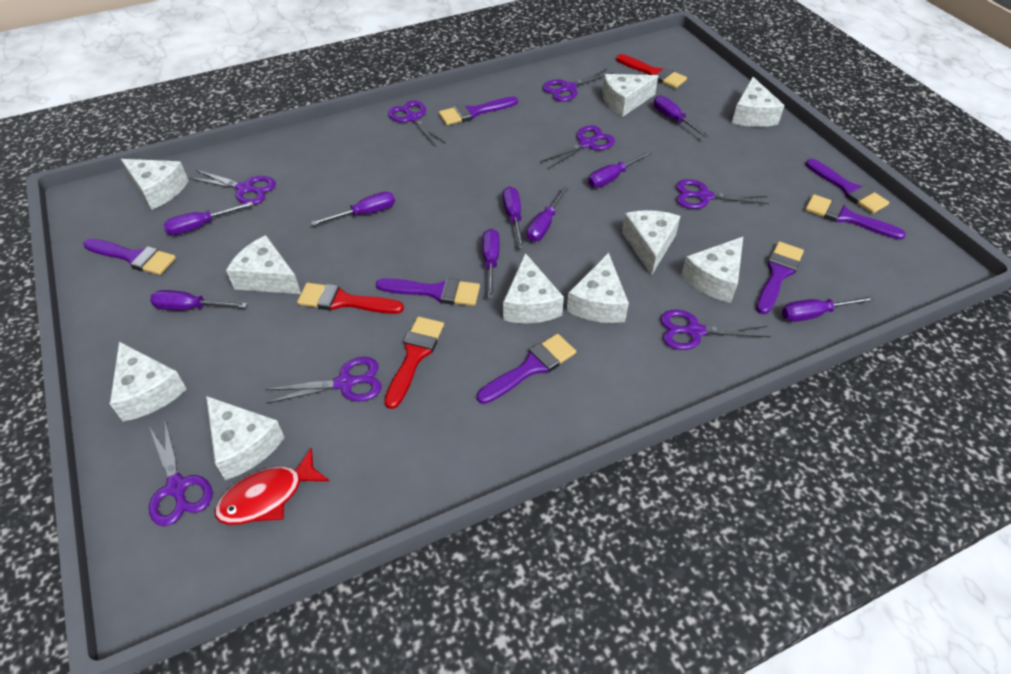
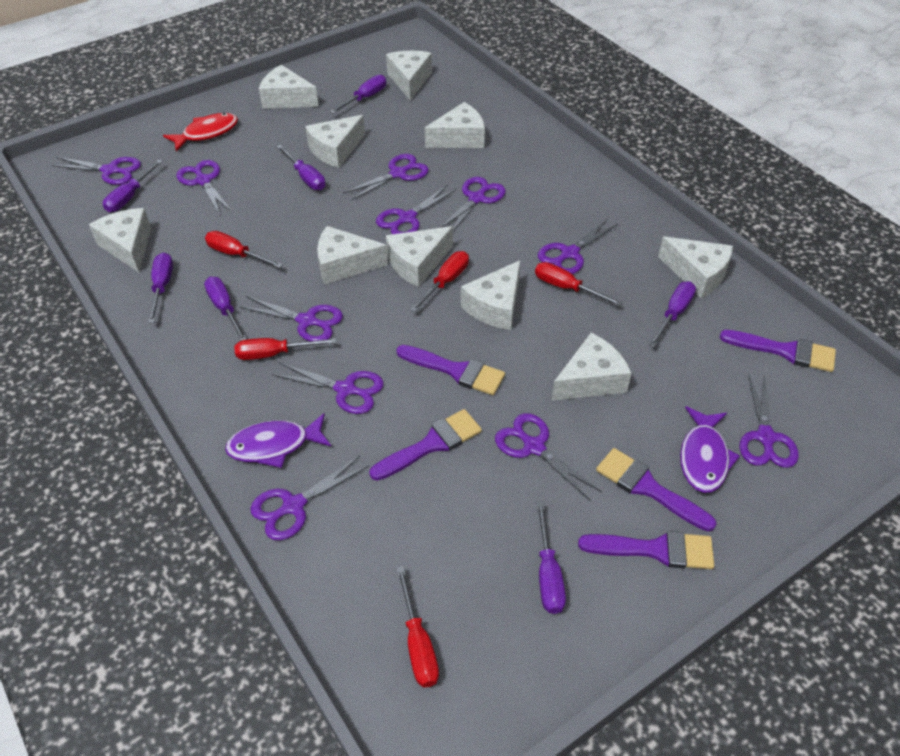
purple brush: [84,239,176,275] [376,278,480,306] [439,96,518,125] [477,334,576,404] [756,241,804,314] [805,194,906,240] [806,159,889,214] = 7 -> [369,409,482,481] [396,345,505,395] [578,531,714,569] [596,448,716,531] [720,330,836,372] = 5
purple fish: none = 0 -> [225,413,331,468] [680,406,740,493] = 2
purple scissors: [149,420,213,526] [189,170,276,205] [265,357,382,404] [388,100,446,146] [540,125,615,169] [542,69,613,102] [660,310,771,350] [676,179,769,209] = 8 -> [51,157,141,185] [176,160,232,215] [240,296,343,341] [250,456,369,540] [272,363,384,414] [343,154,429,200] [376,184,457,234] [440,177,506,231] [495,413,602,501] [538,219,619,274] [739,374,799,468] = 11
purple screwdriver: [150,290,248,310] [164,202,253,235] [311,192,395,225] [482,229,500,298] [503,186,525,248] [527,186,569,242] [588,151,653,188] [654,95,709,138] [782,296,875,322] = 9 -> [103,160,163,212] [148,252,173,323] [204,277,247,341] [276,145,325,190] [330,75,386,114] [536,502,566,614] [649,281,696,347] = 7
red brush: [297,283,404,314] [384,316,444,409] [616,54,687,88] = 3 -> none = 0
red screwdriver: none = 0 -> [205,231,283,268] [234,338,337,360] [396,566,439,687] [410,251,469,312] [535,262,623,306] = 5

